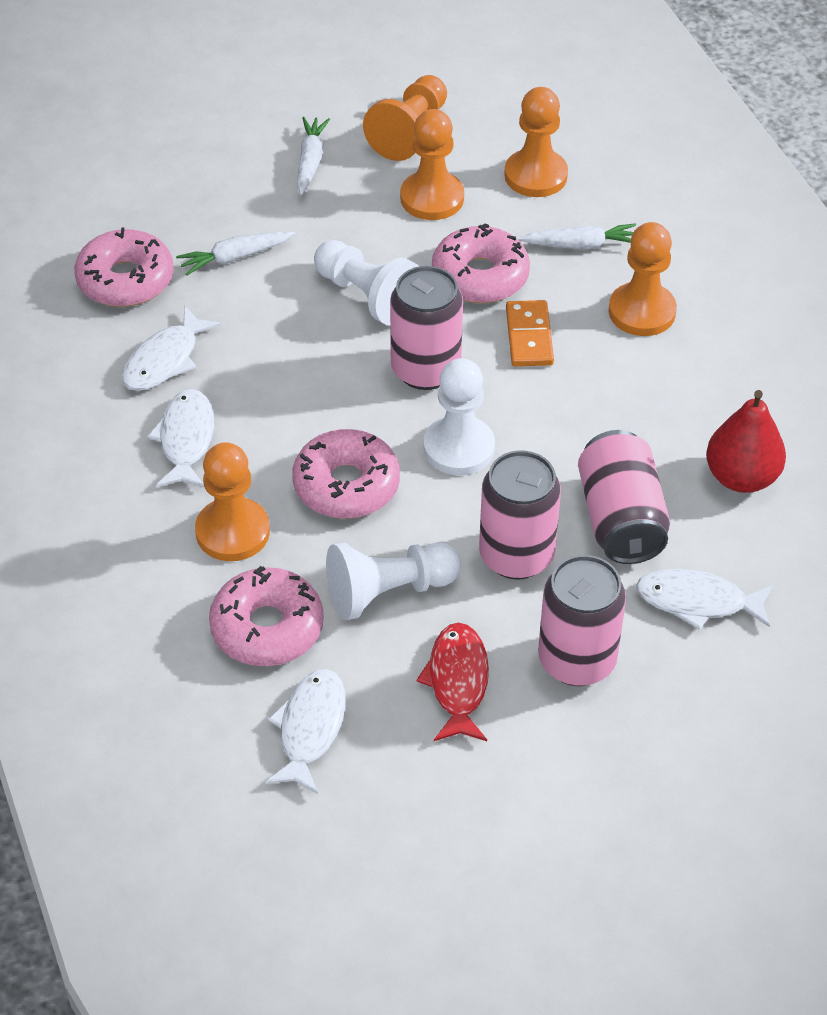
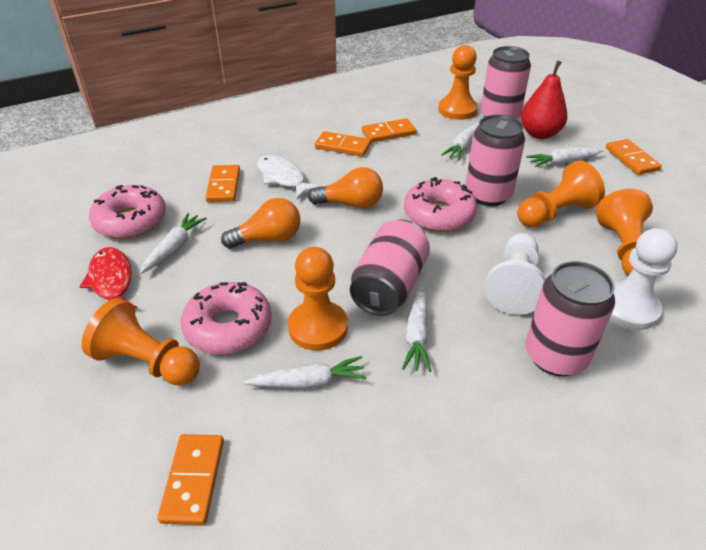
orange domino: [506,300,554,366] = 1 -> [157,434,224,525] [205,165,240,202] [315,131,371,156] [362,118,417,143] [606,139,662,175] = 5
orange light bulb: none = 0 -> [221,198,300,249] [308,167,383,209] = 2
pink donut: [74,228,174,307] [209,566,324,666] [292,429,400,519] [432,223,530,303] = 4 -> [89,185,166,239] [181,282,272,355] [404,177,477,232] = 3
white carrot: [176,231,295,276] [297,117,330,195] [518,223,636,249] = 3 -> [140,213,207,274] [244,356,367,389] [402,287,431,372] [441,122,479,160] [526,148,603,167] = 5
white fish: [122,307,221,391] [148,389,214,488] [265,669,346,794] [636,569,773,630] = 4 -> [257,155,322,199] = 1
white pawn: [314,240,419,325] [326,542,461,620] [423,358,495,475] = 3 -> [485,233,546,315] [609,228,678,330] = 2

